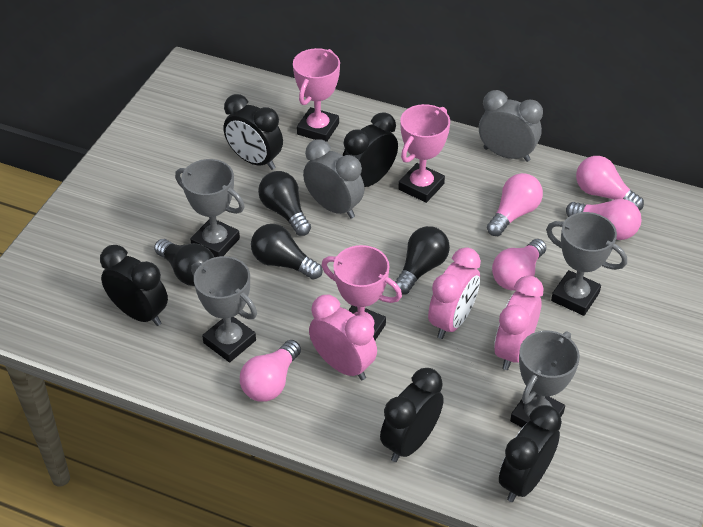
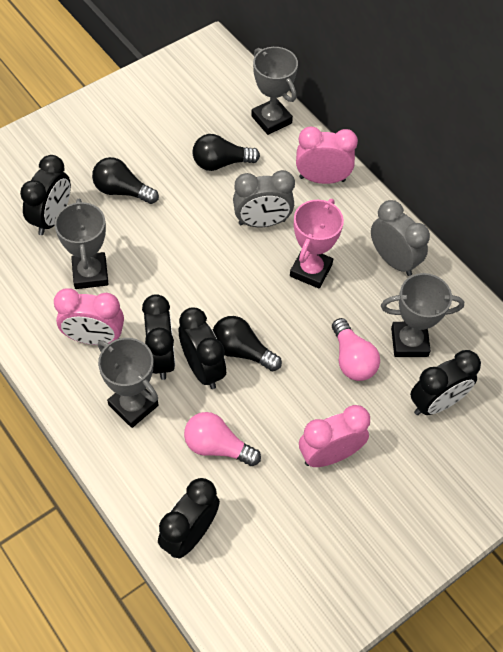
black light bulb: [154,239,214,286] [251,224,323,280] [258,171,311,236] [395,226,450,295] = 4 -> [92,157,159,204] [193,134,260,171] [212,316,282,371] = 3
pink light bulb: [240,340,301,402] [487,173,543,236] [492,239,546,291] [566,199,641,240] [576,156,644,211] = 5 -> [184,412,261,466] [332,318,380,381] = 2
pink trophy: [293,48,340,142] [321,245,402,340] [398,104,450,203] = 3 -> [290,199,344,289] = 1

